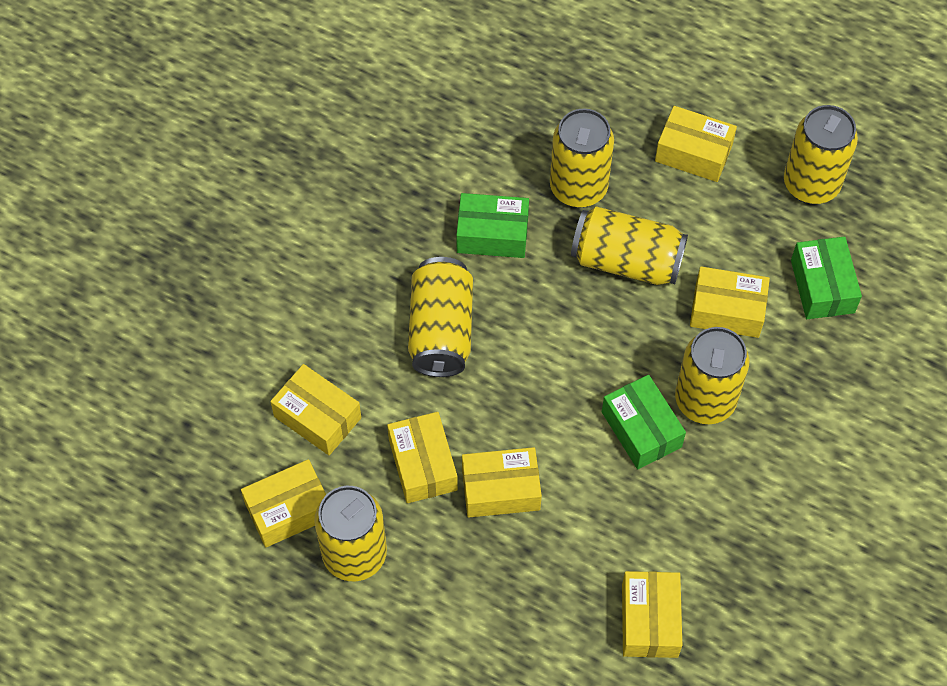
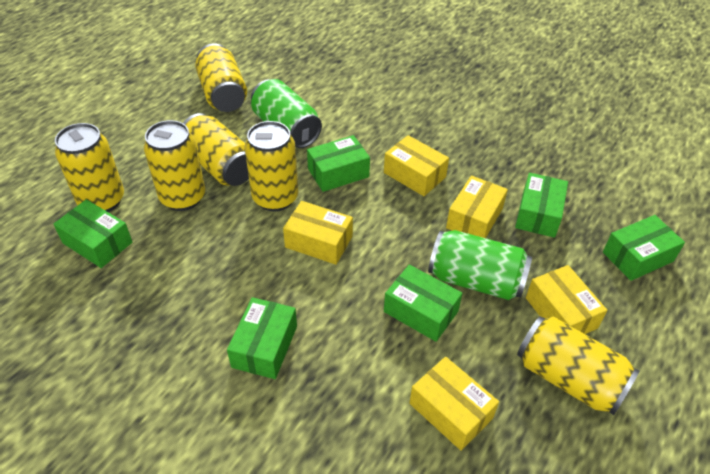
green box: [456,193,529,258] [602,375,686,469] [791,237,862,319] = 3 -> [53,199,132,268] [227,297,297,379] [307,135,370,192] [384,265,462,342] [515,173,568,238] [603,215,685,281] = 6
green can: none = 0 -> [251,79,322,148] [428,230,532,300] = 2
yellow box: [241,459,326,547] [270,364,361,455] [387,412,458,503] [462,447,542,518] [622,571,682,658] [655,106,737,182] [690,266,770,338] = 7 -> [283,201,353,265] [384,135,449,196] [409,357,499,451] [446,175,508,238] [526,265,607,334] = 5

